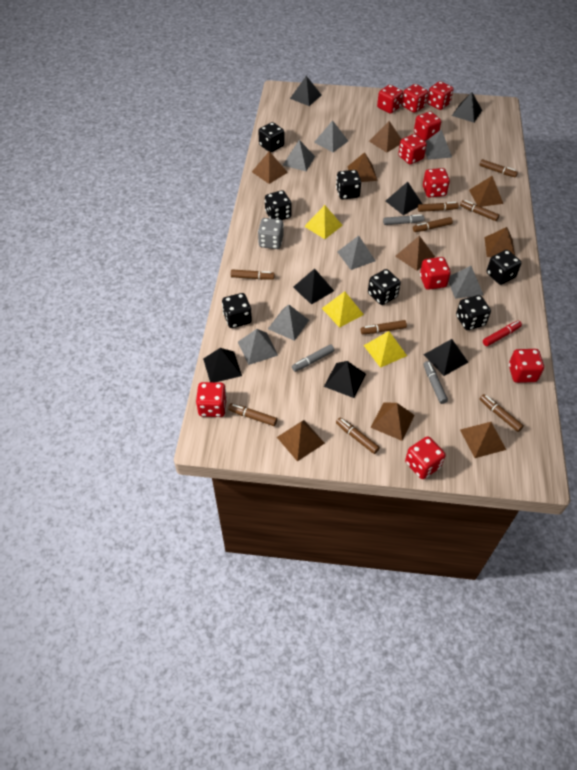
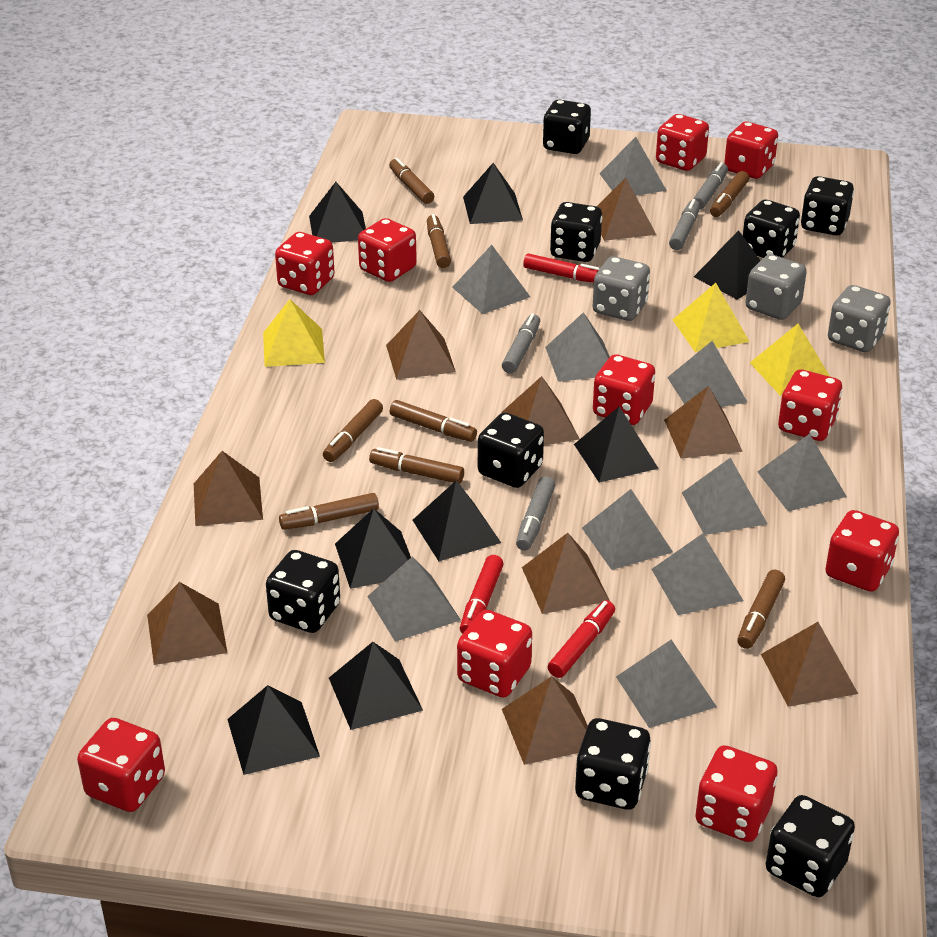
black dice: [222,293,252,328] [258,122,284,152] [265,190,291,220] [336,170,361,199] [368,269,401,305] [456,295,491,330] [487,250,521,285] = 7 -> [266,550,340,633] [478,412,544,488] [543,99,591,154] [550,202,602,262] [575,718,651,810] [743,200,800,258] [766,795,855,897] [801,176,854,235] = 8
black pyramid: [203,348,242,382] [290,76,321,106] [293,268,334,305] [324,361,366,398] [386,182,422,215] [424,339,468,376] [452,92,482,122] = 7 -> [227,685,320,775] [309,182,366,243] [329,642,423,730] [335,508,411,589] [413,481,501,561] [463,163,523,224] [574,406,659,483] [694,230,761,299] = 8
brown marker: [228,403,277,426] [231,269,274,280] [336,417,380,454] [361,320,407,334] [413,217,453,232] [418,202,459,212] [460,200,499,221] [479,159,518,177] [479,394,524,432] = 9 -> [279,493,379,530] [323,399,383,462] [369,447,464,484] [389,158,434,204] [390,400,477,442] [427,214,451,268] [710,171,749,217] [737,570,785,649] = 8
grey dice: [258,218,284,249] = 1 -> [593,256,650,321] [745,254,807,320] [828,285,891,352] = 3
grey marker: [292,344,334,372] [383,214,425,225] [424,361,448,404] = 3 -> [502,314,540,373] [516,476,555,551] [669,199,700,250] [693,162,728,210] = 4
grey pyramid: [238,329,278,365] [268,305,309,341] [283,140,315,171] [314,120,348,152] [337,236,376,270] [425,130,452,160] [448,266,483,299] = 7 -> [367,556,461,642] [452,245,530,314] [545,312,610,382] [582,489,673,570] [599,137,667,196] [616,639,717,728] [651,533,744,615] [667,341,747,407] [682,457,768,535] [757,434,847,511] = 10
red marker: [483,321,522,346] = 1 -> [460,555,504,634] [523,253,599,283] [548,600,615,678] = 3

